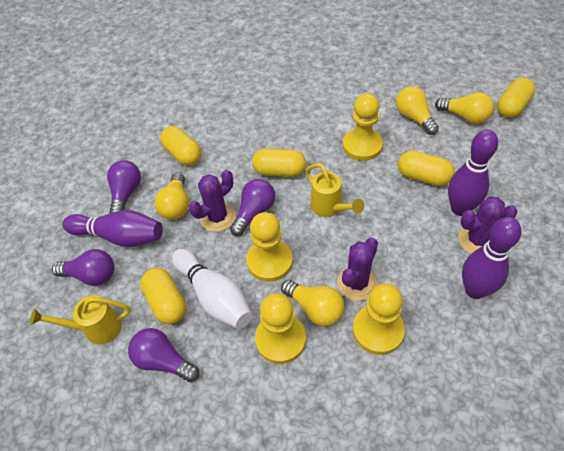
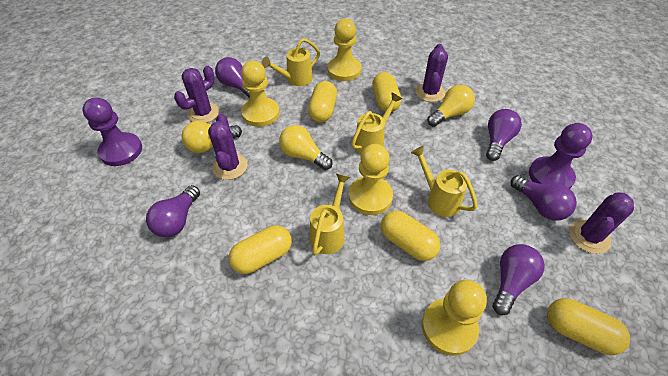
purple bowling pin: [62,210,163,247] [448,130,498,216] [462,217,521,299] = 3 -> none = 0
purple cactus: [189,170,236,232] [337,238,378,301] [458,197,517,254] = 3 -> [174,66,219,123] [208,114,248,180] [415,44,448,102] [569,192,634,254] = 4
purple light bulb: [52,249,114,286] [107,160,141,214] [128,328,199,382] [230,179,275,236] = 4 -> [146,185,200,237] [215,57,250,98] [486,109,522,161] [493,244,544,315] [511,175,577,221] = 5
purple pawn: none = 0 -> [82,97,142,166] [529,123,593,189] = 2
white bowling pin: [172,249,252,329] = 1 -> none = 0
yellow light bulb: [154,172,189,220] [281,280,345,326] [396,86,439,135] [435,92,494,124] = 4 -> [182,121,242,153] [279,125,332,170] [427,85,475,127] = 3
yellow watering can: [30,295,131,345] [306,163,364,217] = 2 -> [261,38,320,86] [310,174,350,255] [351,92,402,154] [411,146,477,217] = 4

